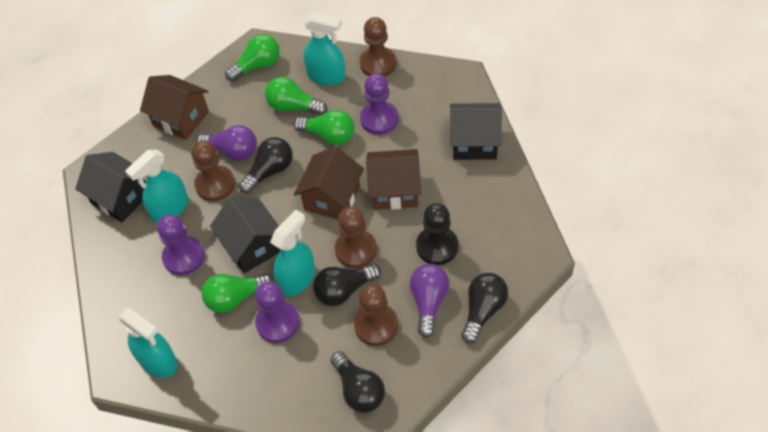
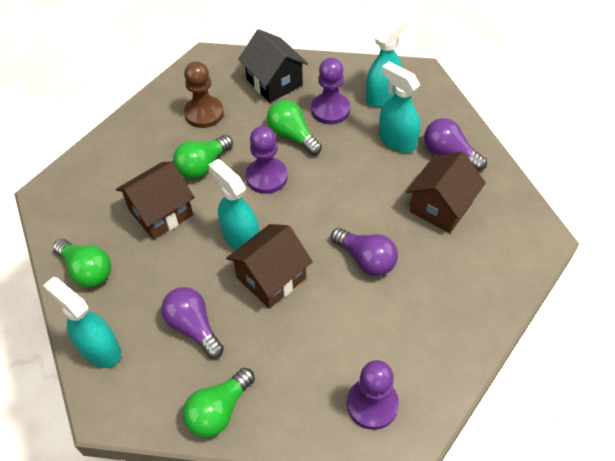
black house: [75,152,146,223] [210,197,281,273] [450,103,502,160] = 3 -> [238,29,308,103] = 1
black light bulb: [239,137,293,194] [313,264,381,306] [331,351,385,413] [461,273,508,344] = 4 -> none = 0
black pawn: [416,203,458,265] = 1 -> none = 0
brown pawn: [191,141,235,201] [335,207,377,268] [354,284,398,346] [360,17,397,77] = 4 -> [184,61,224,128] = 1
purple light bulb: [196,125,257,161] [410,264,449,338] = 2 -> [161,287,224,359] [331,228,398,276] [424,118,487,171] = 3

